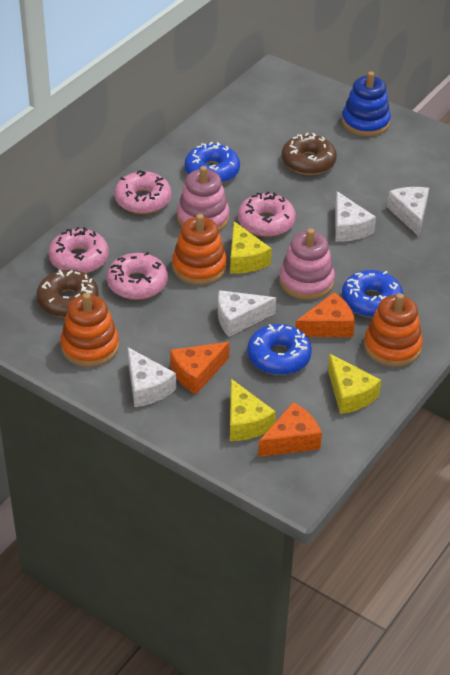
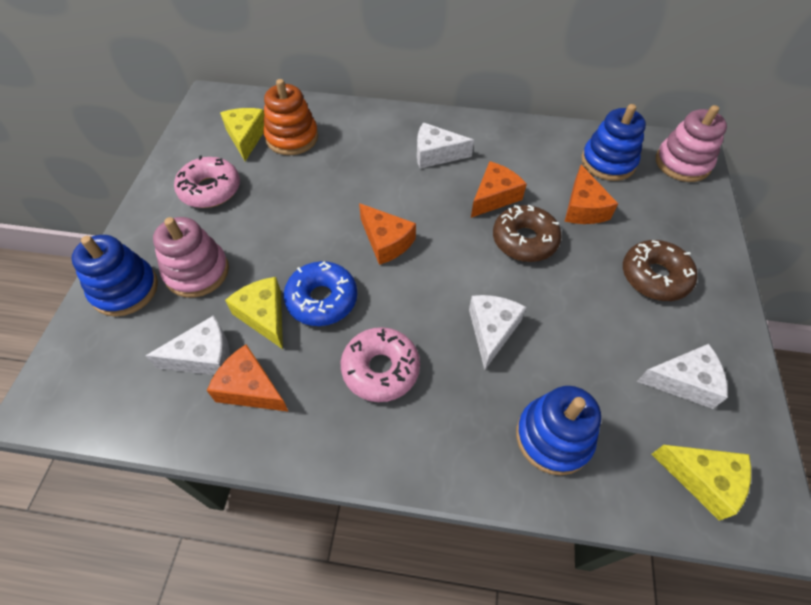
blue donut: [185,142,240,183] [247,324,312,375] [342,270,403,318] = 3 -> [284,261,357,326] = 1
blue stacking toy: [342,71,391,136] = 1 -> [71,235,158,317] [516,386,601,475] [581,104,646,181] = 3
orange cheese: [170,342,230,394] [258,402,322,457] [295,292,355,337] = 3 -> [207,344,289,412] [359,203,416,265] [471,161,527,218] [564,165,618,224] = 4
orange stacking toy: [60,293,119,367] [172,214,227,285] [364,293,423,367] = 3 -> [263,79,318,155] = 1
pink donut: [48,227,109,273] [107,252,168,300] [114,170,171,214] [238,192,296,237] = 4 -> [174,155,240,208] [341,327,420,402] = 2

